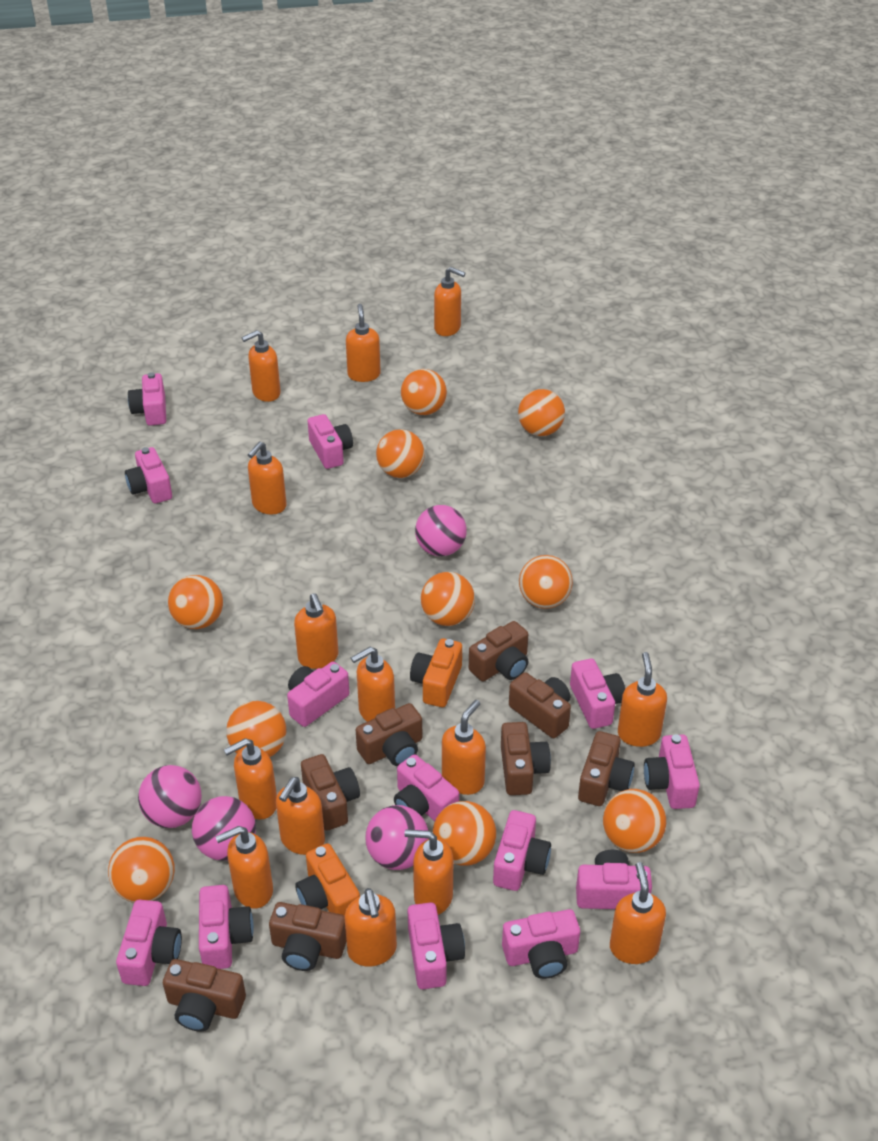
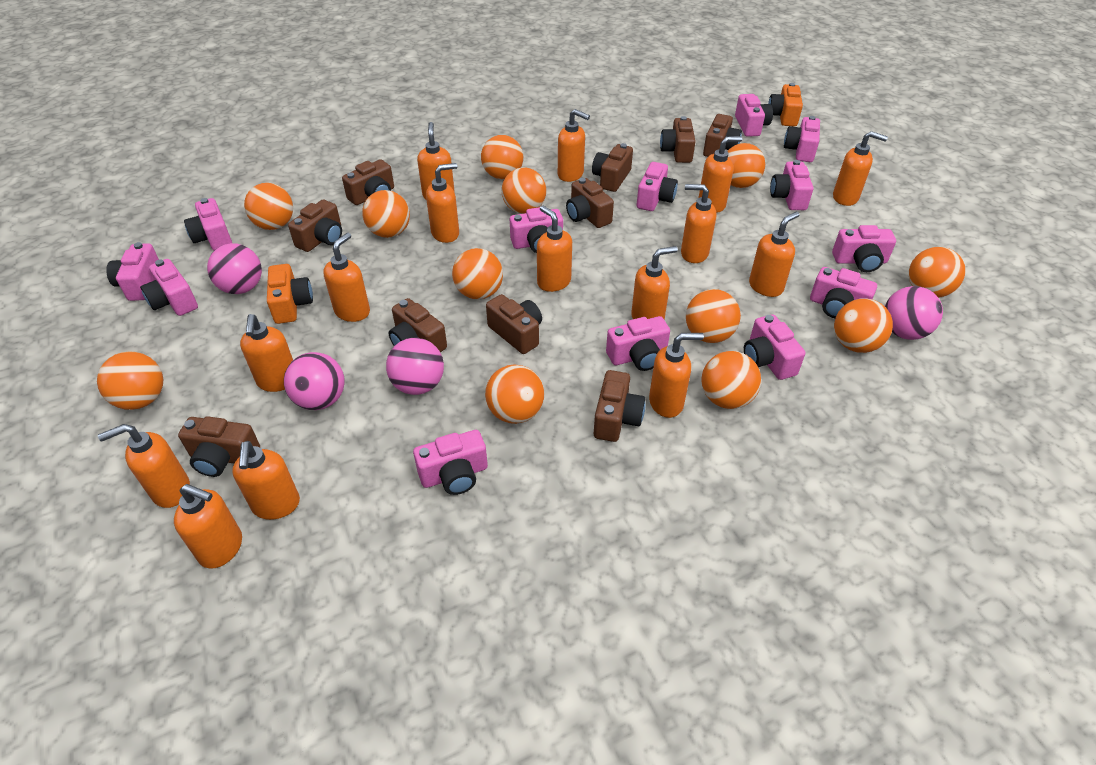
brown camera: [163,959,246,1032] [269,902,347,971] [301,754,360,831] [356,703,422,766] [469,621,528,681] [501,722,551,795] [509,672,571,738] [578,731,635,806] = 8 -> [178,416,260,477] [288,200,342,252] [342,159,394,205] [389,298,447,352] [486,294,542,354] [566,178,614,228] [592,143,633,192] [594,370,646,442] [660,116,696,163] [703,114,742,157] = 10
orange ball: [108,837,175,903] [168,575,223,629] [226,701,286,757] [376,429,425,478] [401,369,447,415] [421,572,475,626] [433,801,496,866] [518,389,565,436] [519,555,573,609] [603,789,666,853] = 10 -> [97,351,163,410] [244,183,293,230] [362,190,410,238] [452,248,503,300] [481,135,523,179] [485,365,544,424] [502,167,546,214] [686,289,741,343] [701,351,761,409] [727,143,765,188] [834,298,893,353] [909,247,965,298] = 12
orange soap dispenser: [215,826,273,909] [224,738,277,819] [242,330,281,402] [248,441,287,514] [276,777,325,855] [294,593,338,669] [344,888,397,967] [346,304,381,382] [351,647,395,722] [405,829,453,915] [434,267,465,336] [442,700,486,795] [610,862,666,964] [618,652,667,747] = 14 -> [98,424,190,508] [174,484,242,569] [232,441,300,520] [240,314,293,392] [323,233,370,322] [417,122,455,199] [426,163,459,243] [537,206,572,292] [558,109,590,182] [631,246,678,320] [649,333,704,418] [681,184,716,263] [699,136,742,213] [749,212,799,297] [833,131,888,206] = 15

